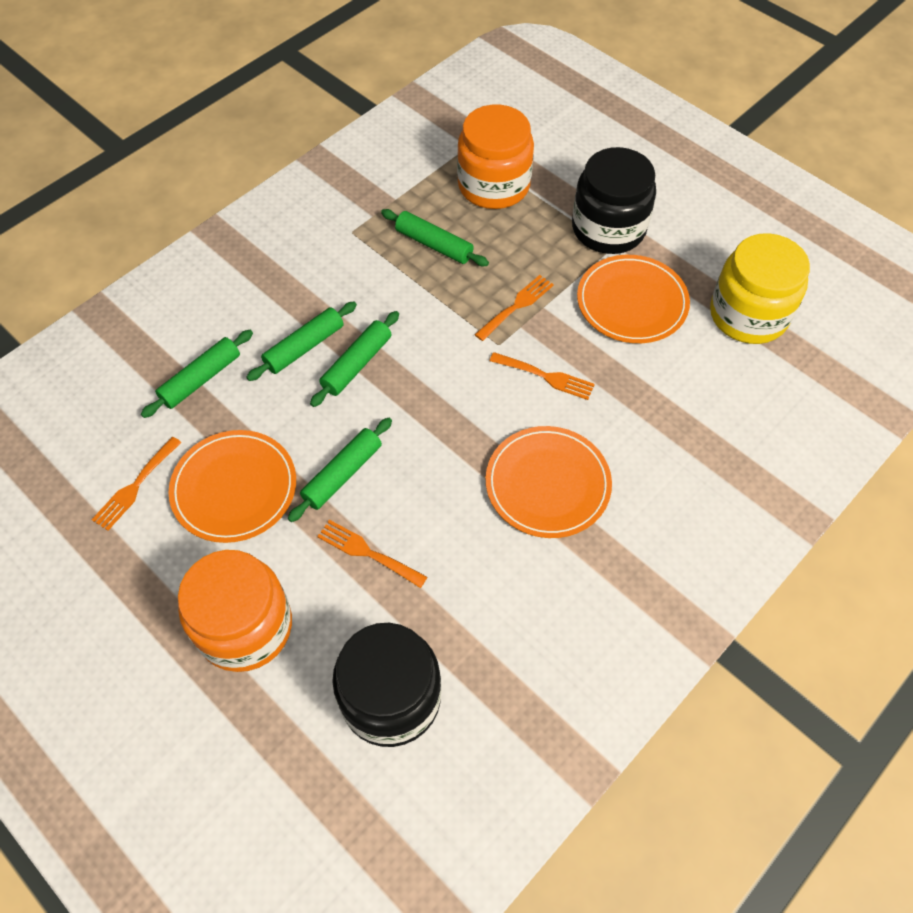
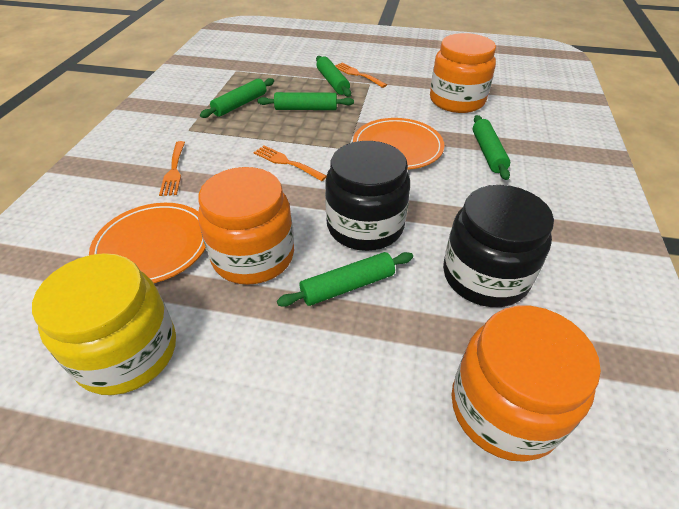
orange fork: [92,437,182,531] [317,520,427,588] [474,275,554,341] [490,352,595,400] = 4 -> [159,141,185,196] [253,146,327,181] [336,63,387,88] = 3
orange jar: [178,550,292,672] [457,105,534,209] = 2 -> [198,167,294,285] [430,33,496,113] [452,306,601,462] = 3
orange plate: [169,430,296,543] [486,426,612,538] [577,255,690,343] = 3 -> [89,203,206,283] [353,118,444,170] = 2

